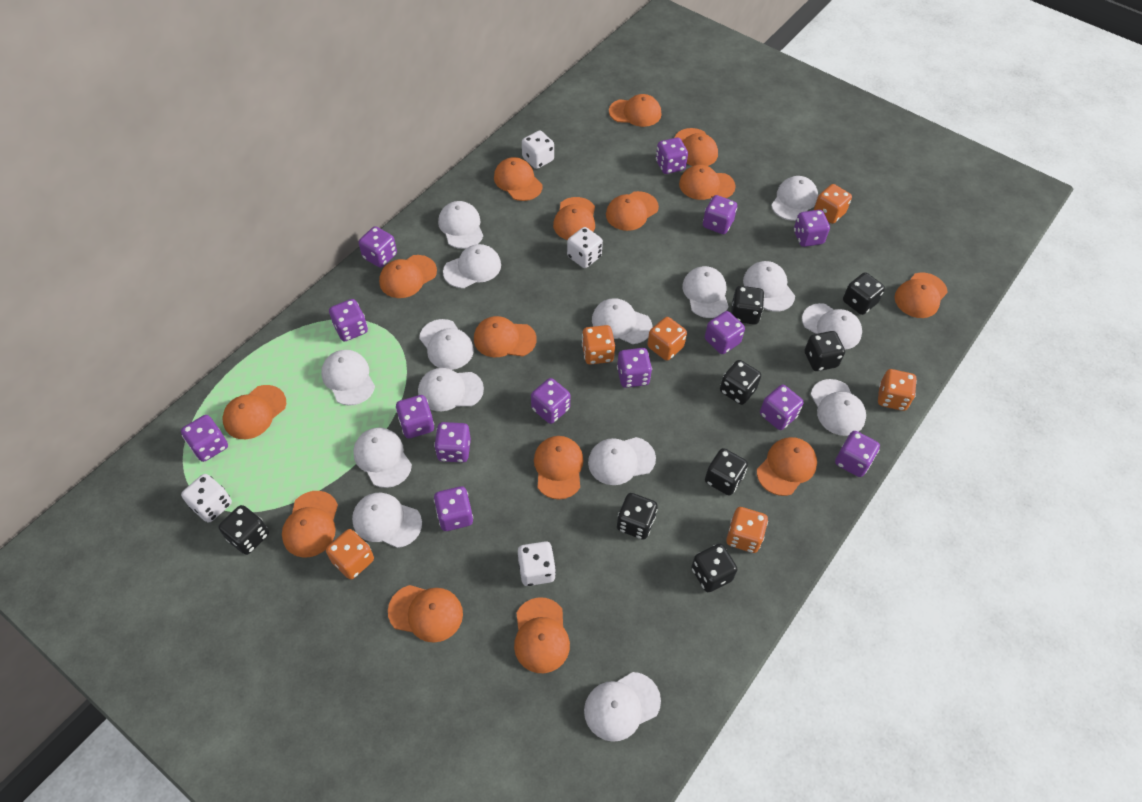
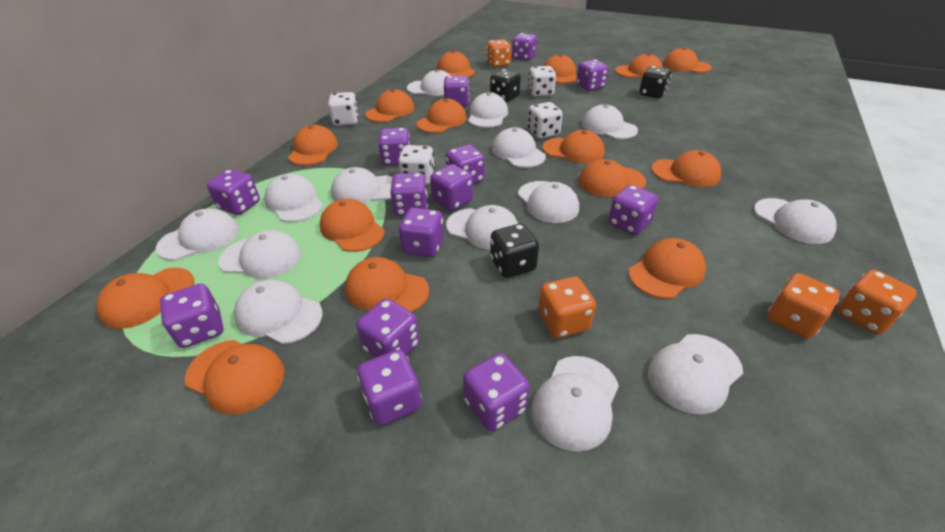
black dice: [218,505,269,555] [617,493,658,540] [691,544,737,592] [705,448,748,495] [720,360,761,405] [731,286,764,325] [805,331,845,371] [843,272,885,315] = 8 -> [490,69,521,102] [490,224,539,278] [639,66,672,98] = 3
orange dice: [326,529,374,579] [582,325,615,365] [647,317,687,361] [726,507,768,553] [814,184,852,224] [878,369,917,411] = 6 -> [486,39,512,67] [538,277,596,338] [768,273,840,339] [837,270,917,335] = 4
white cap: [321,350,375,406] [352,493,422,548] [353,427,412,488] [418,368,484,411] [419,319,474,370] [438,201,483,249] [443,244,501,288] [584,672,661,742] [588,437,656,485] [592,298,652,344] [682,266,729,318] [743,261,795,312] [771,176,818,221] [802,303,862,350] [811,379,866,436] = 15 -> [156,209,239,260] [218,230,301,279] [234,280,322,344] [264,174,323,222] [331,167,392,204] [407,70,451,96] [446,205,518,250] [468,93,508,128] [492,127,546,168] [518,181,579,223] [531,356,619,452] [582,104,638,139] [648,334,743,414] [754,198,837,244] = 14

